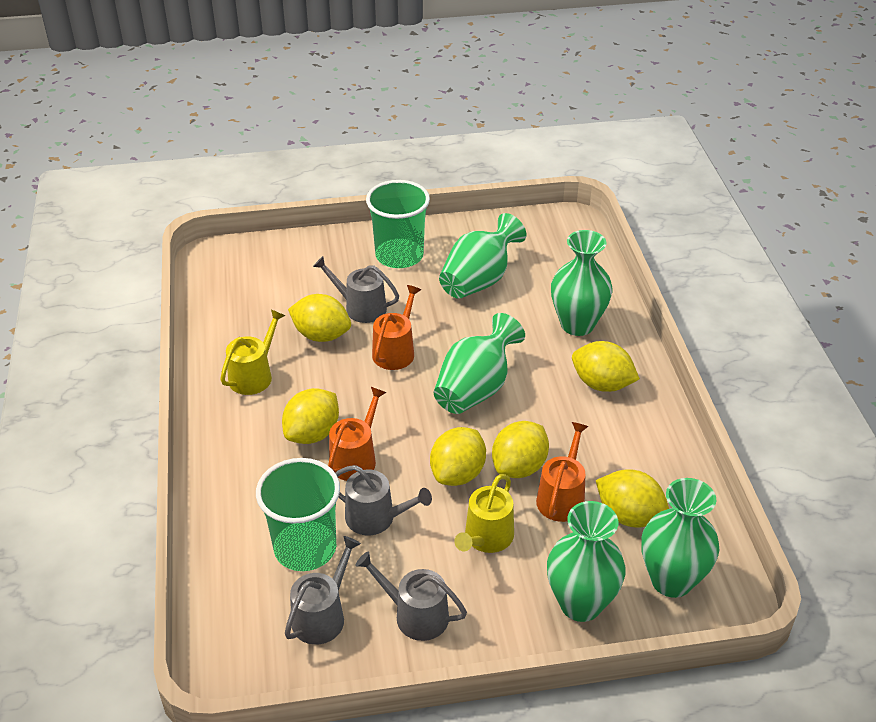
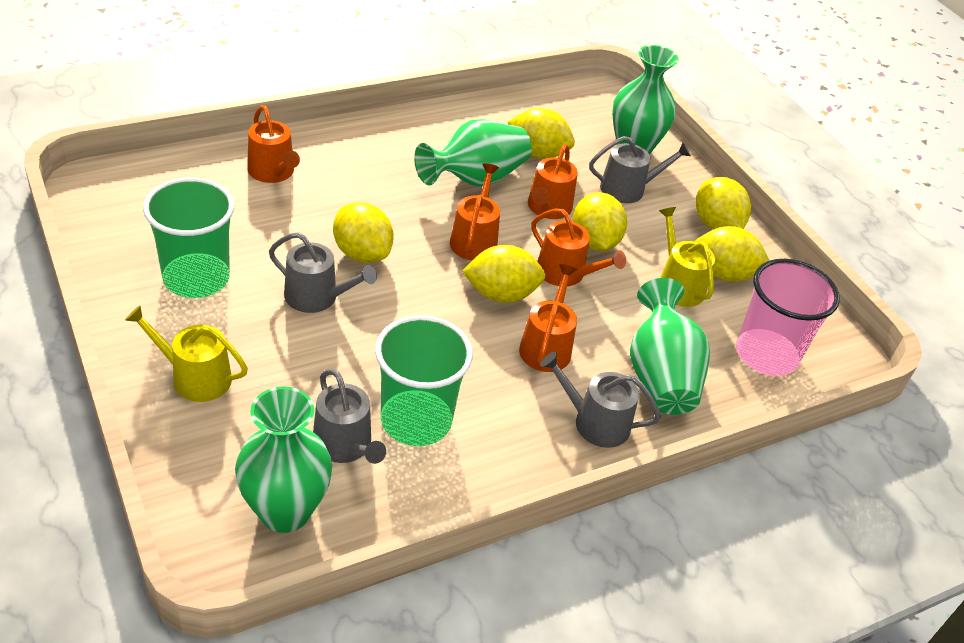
green vase: [434,313,525,414] [439,213,526,299] [547,501,626,622] [551,230,612,336] [641,478,719,598] = 5 -> [235,386,332,533] [414,119,532,186] [612,45,679,155] [630,278,710,415] = 4
orange watering can: [328,387,386,481] [372,285,421,370] [536,422,589,522] = 3 -> [247,105,300,183] [450,163,500,261] [519,264,577,372] [528,144,578,219] [531,209,626,286] = 5
pink cup: none = 0 -> [736,259,840,376] = 1

